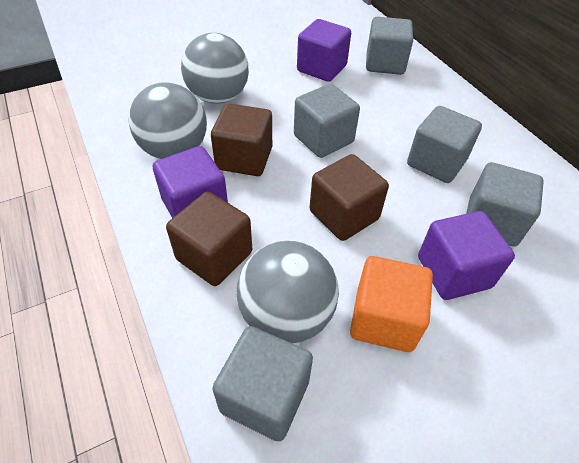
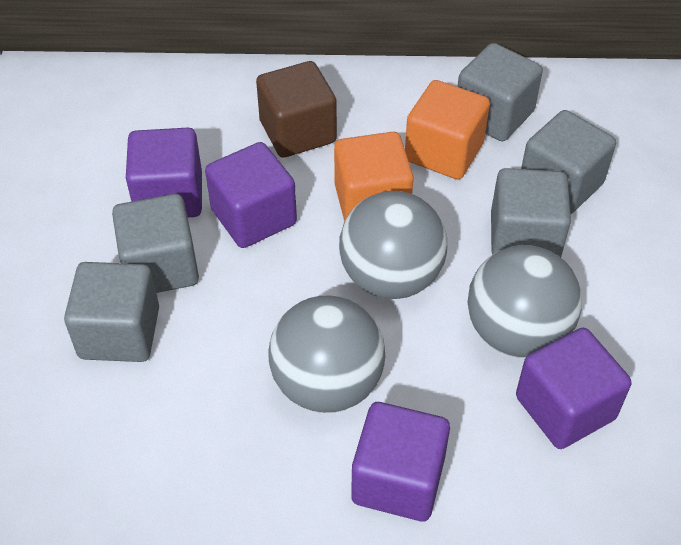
brown cube: [166,191,252,286] [211,103,272,176] [310,154,389,241] = 3 -> [256,61,337,158] = 1
orange cube: [350,256,433,352] = 1 -> [334,132,414,221] [405,80,490,179] = 2
purple cube: [153,146,228,218] [297,19,351,82] [418,211,515,300] = 3 -> [126,128,202,217] [205,142,297,248] [351,402,450,521] [516,328,631,449] = 4

